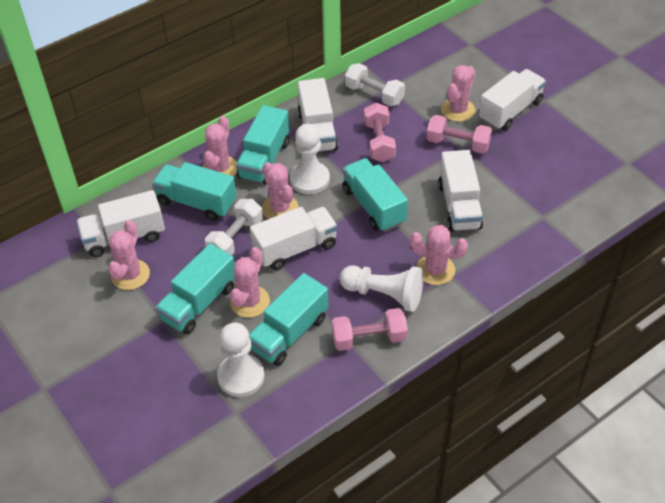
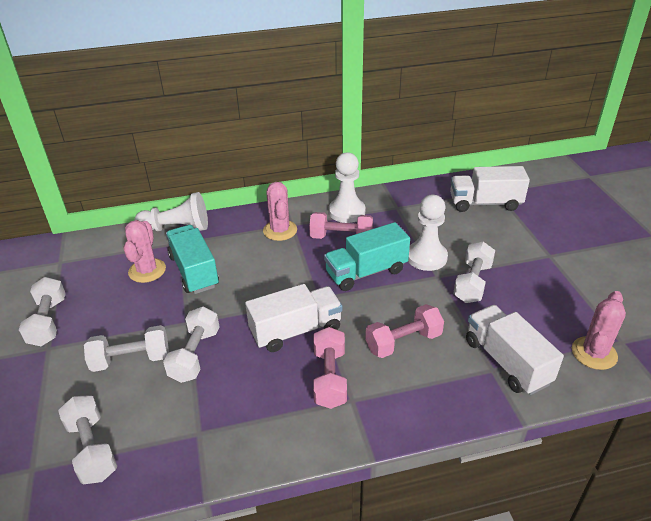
pink cactus: [108,220,150,290] [203,116,237,176] [230,247,270,318] [262,162,299,219] [410,225,468,285] [441,65,475,122] = 6 -> [124,220,166,283] [263,182,297,241] [572,291,626,370] = 3
turquoise truck: [152,162,237,221] [155,243,235,335] [236,105,290,185] [249,273,329,366] [343,158,408,232] = 5 -> [166,225,219,294] [324,222,410,291] = 2
white dumbbell: [205,199,263,255] [345,63,405,107] = 2 -> [19,277,66,346] [58,395,117,484] [84,325,169,372] [163,307,220,383] [453,242,495,303] = 5
white truck: [76,190,165,257] [250,207,338,270] [298,78,339,152] [438,150,483,232] [479,69,546,131] = 5 -> [245,284,342,352] [450,166,530,212] [466,305,564,395] = 3

